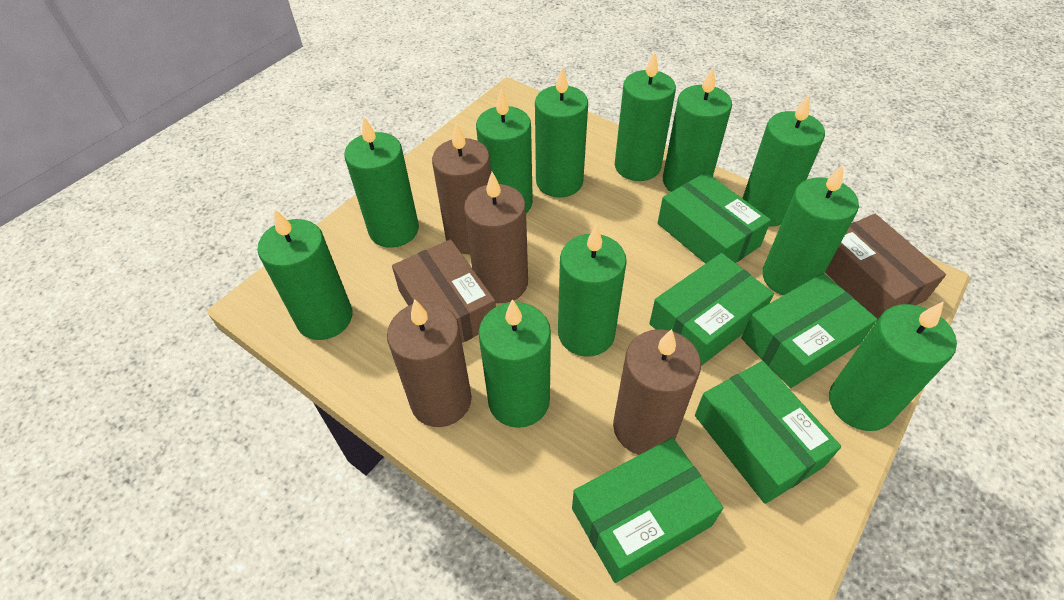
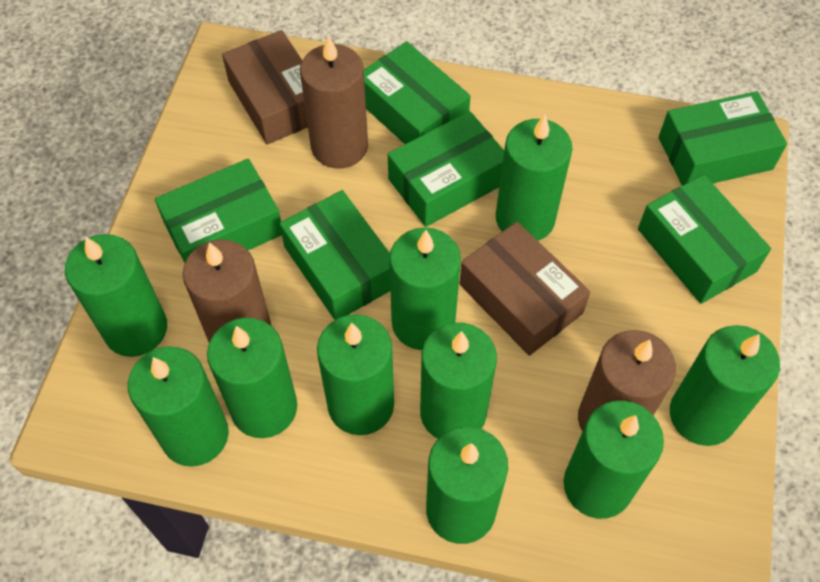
brown candle: [387,299,472,427] [432,123,491,254] [464,172,528,303] [613,329,701,455] = 4 -> [183,240,271,343] [300,35,368,169] [578,330,676,432] = 3
green box: [572,438,723,583] [649,253,774,366] [658,172,771,264] [695,361,841,504] [741,273,878,388] = 5 -> [155,159,282,263] [279,190,391,320] [364,41,470,144] [388,111,504,227] [638,175,771,304] [659,91,787,186] = 6
green candle: [257,209,352,340] [344,117,419,248] [476,89,533,213] [479,299,551,428] [535,67,588,198] [558,225,627,357] [615,51,676,181] [663,67,732,192] [742,95,825,227] [762,165,859,296] [829,301,957,431] = 11 -> [65,234,167,357] [128,346,229,467] [207,318,297,438] [317,314,394,435] [389,227,461,350] [420,322,497,439] [426,427,508,544] [496,114,573,241] [564,401,664,519] [670,325,780,446] = 10

